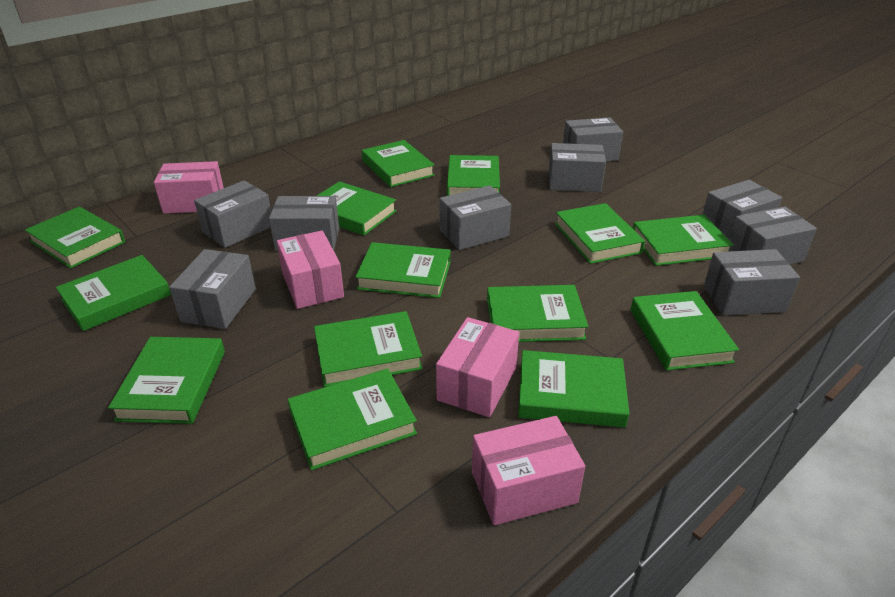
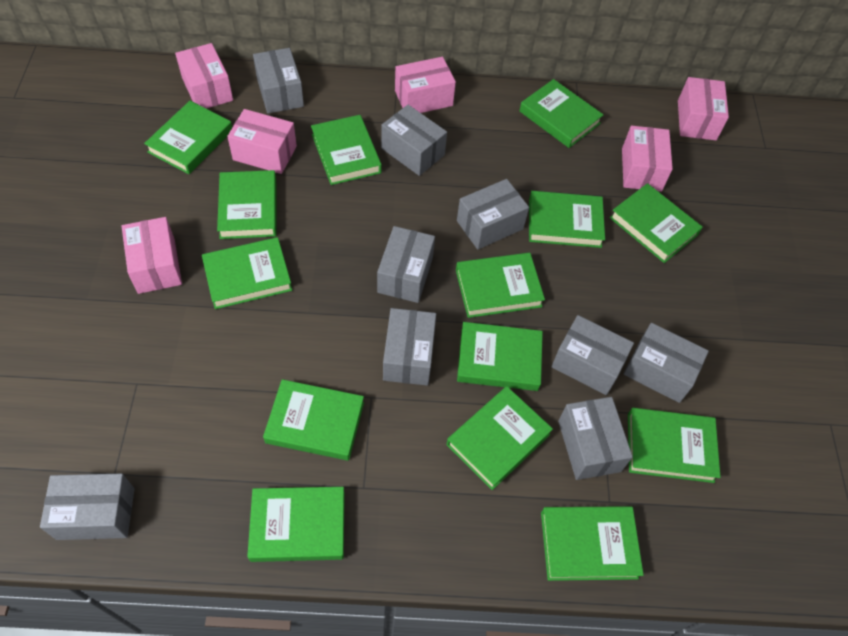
pink box: [154,161,224,214] [277,231,344,309] [436,317,519,417] [472,416,585,525] = 4 -> [122,217,182,294] [175,43,233,109] [227,109,297,174] [395,57,456,113] [622,126,673,192] [678,77,729,140] = 6

